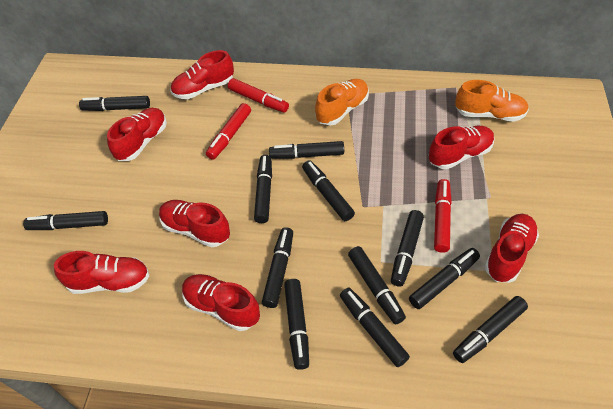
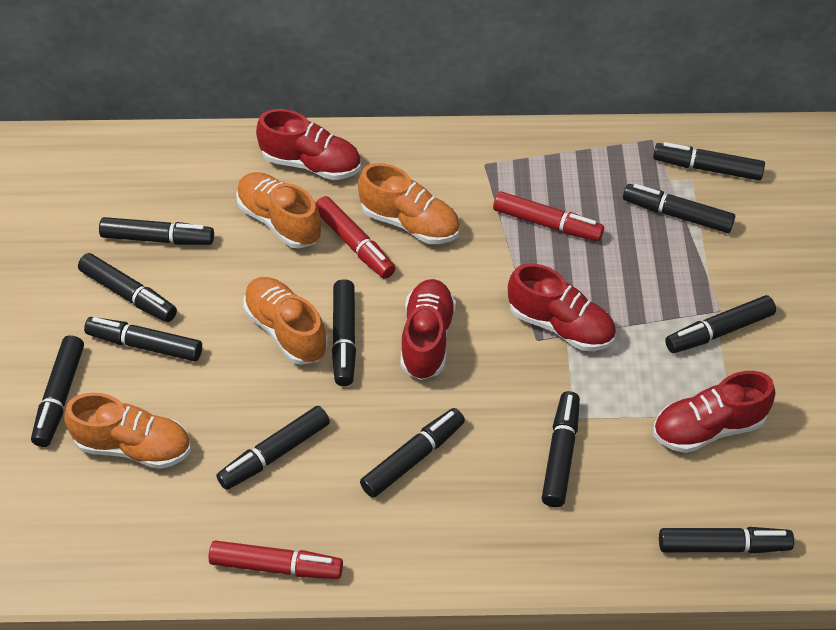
orange shoe: [315,79,369,125] [455,80,529,122] = 2 -> [64,392,191,469] [236,172,322,248] [243,277,328,365] [358,163,460,244] = 4
red shoe: [54,251,149,294] [107,108,167,161] [159,200,230,247] [171,50,234,99] [182,274,260,331] [429,126,495,169] [485,214,539,283] = 7 -> [256,109,361,180] [401,279,456,380] [508,263,616,351] [653,371,775,453] = 4

